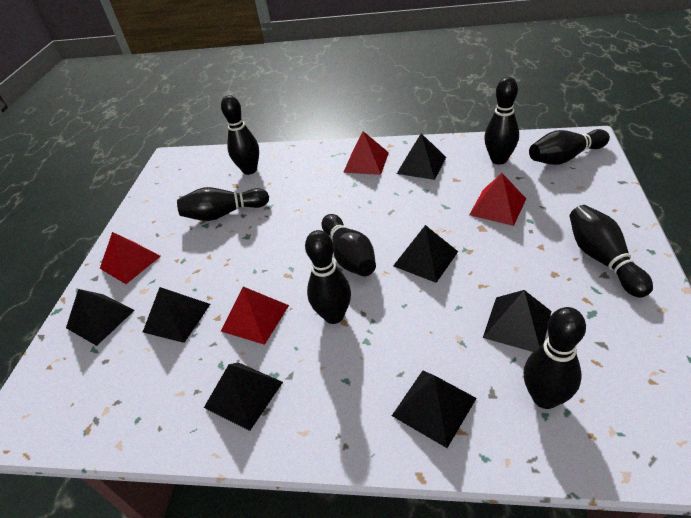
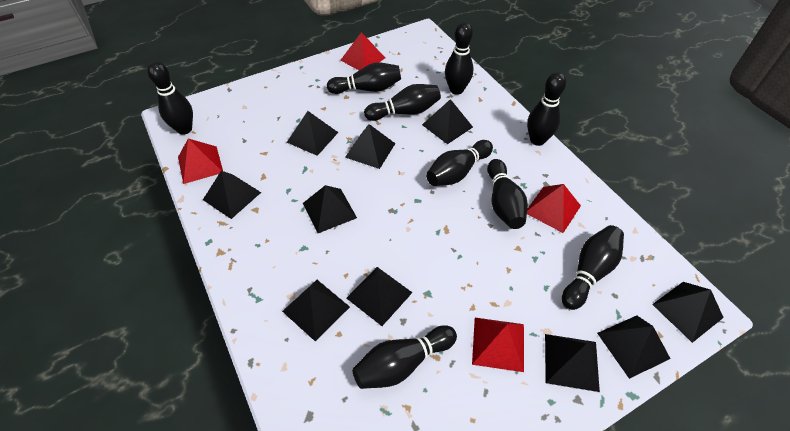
black bowling pin: [177,187,269,221] [221,95,259,175] [305,230,351,324] [322,214,376,276] [484,77,519,165] [523,307,586,409] [529,129,610,165] [569,205,653,298] = 8 -> [147,61,193,135] [327,63,401,94] [352,325,457,389] [364,84,441,121] [426,140,493,186] [445,22,473,95] [487,159,528,229] [527,72,566,146] [562,225,624,310] = 9
black pyramid: [66,289,135,346] [143,287,210,343] [204,362,283,431] [392,371,477,448] [393,225,458,283] [397,133,446,180] [483,290,551,352] = 7 -> [203,171,261,219] [282,280,350,341] [287,111,338,156] [303,185,357,233] [345,124,396,169] [346,267,412,326] [422,99,473,144] [545,334,600,392] [597,315,671,379] [652,282,724,343] = 10

